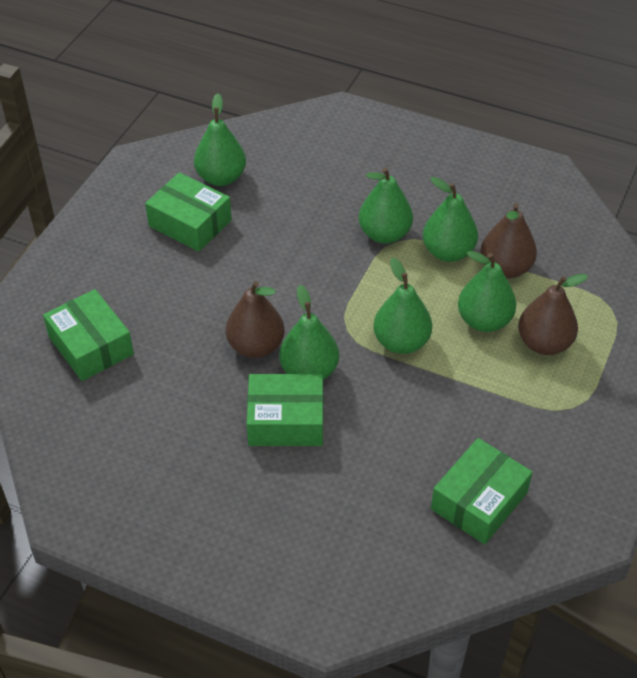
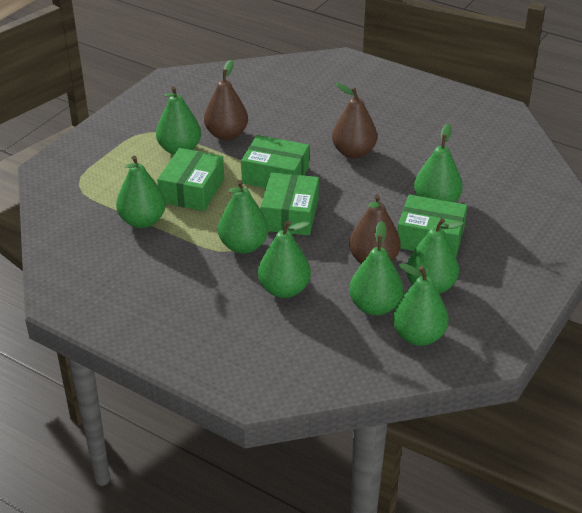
green pear: [194,94,246,186] [279,285,339,380] [359,167,413,244] [373,258,432,354] [423,177,478,262] [458,251,516,332] = 6 -> [116,155,166,228] [156,86,201,155] [218,180,268,254] [258,221,311,298] [349,221,403,316] [392,263,449,346] [406,218,464,294] [414,123,463,202] = 8

